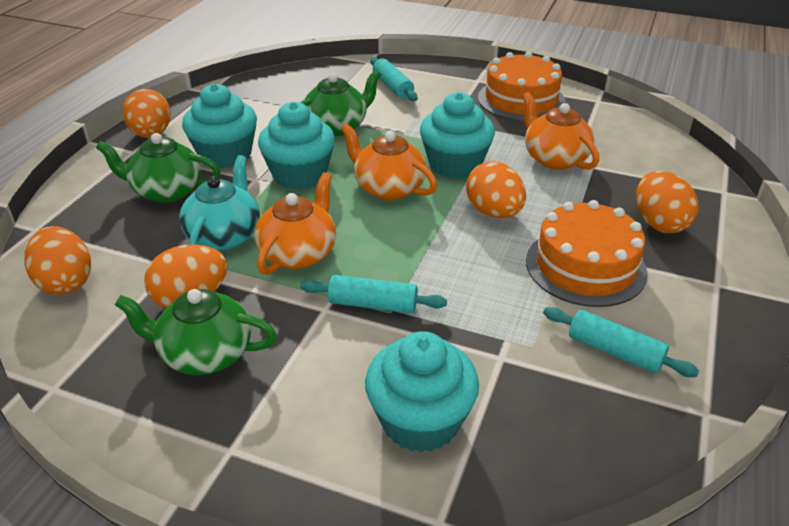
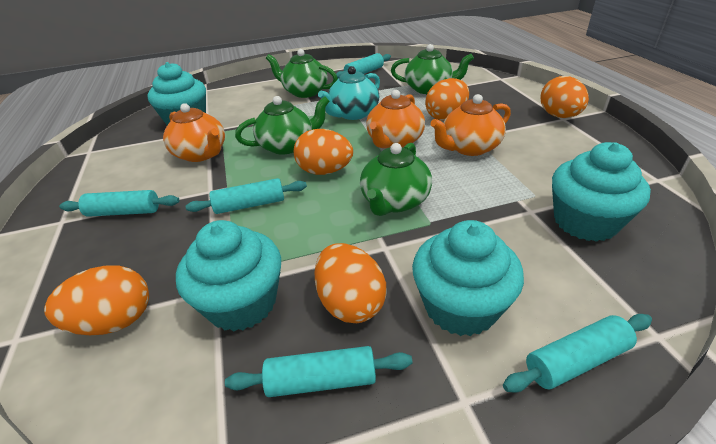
green teapot: [96,133,220,203] [115,289,277,375] [300,70,381,136] = 3 -> [235,96,330,155] [266,49,338,98] [360,143,432,216] [391,44,474,94] = 4
orange cake: [478,52,566,121] [526,200,648,307] = 2 -> none = 0
turquoise rolling pin: [300,275,447,313] [370,57,418,101] [543,307,699,377] = 3 -> [59,190,179,217] [185,178,307,214] [225,346,413,397] [336,53,391,79] [503,314,652,393] = 5

